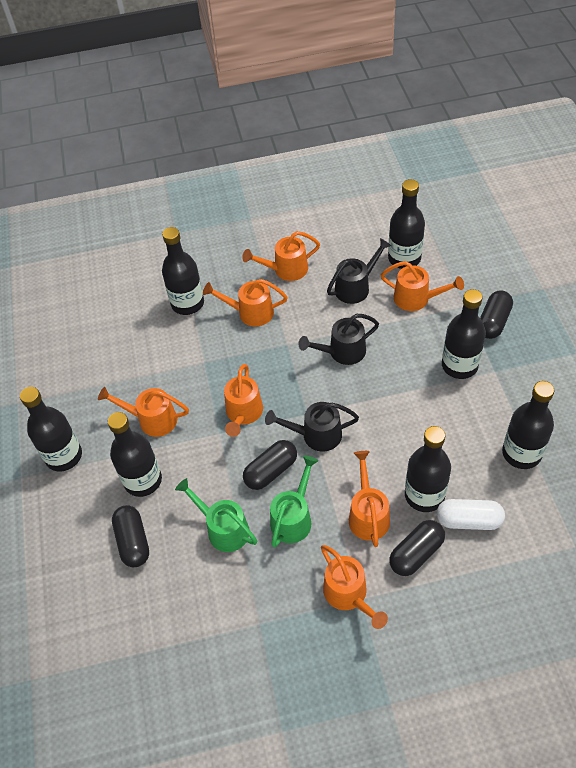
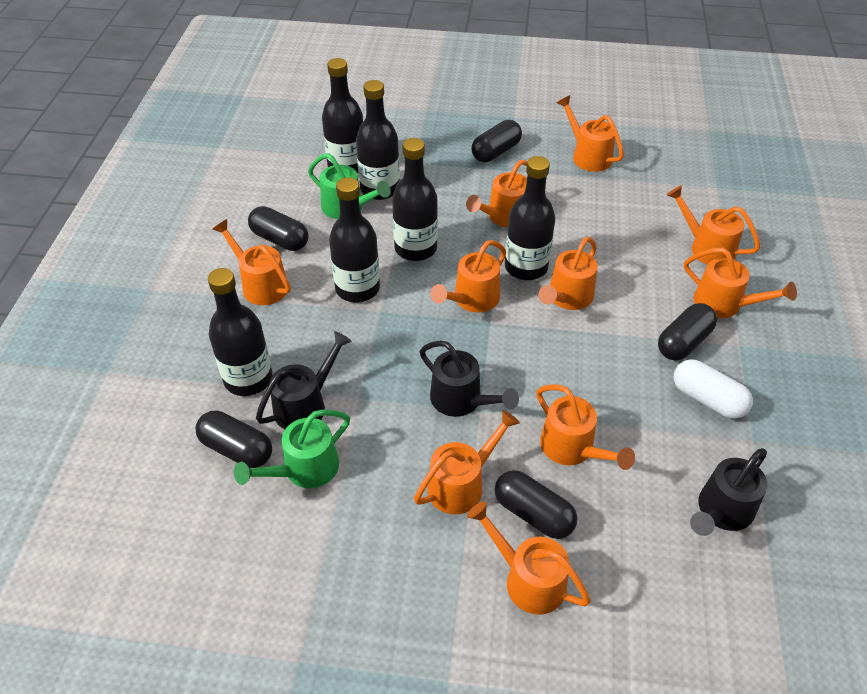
black bottle: [20,387,82,472] [108,412,162,497] [162,227,204,315] [388,179,425,269] [405,426,451,512] [442,289,486,379] [502,381,554,469] = 7 -> [208,268,273,396] [322,58,363,174] [329,177,380,302] [356,80,400,200] [392,138,438,261] [505,156,555,280] = 6
black capsule: [112,505,149,567] [243,440,297,490] [389,520,445,576] [480,291,513,339] = 4 -> [195,410,272,468] [248,206,308,251] [471,120,522,162] [495,470,578,539] [658,303,717,361] = 5
orange watering can: [98,387,189,437] [203,279,288,327] [224,364,263,437] [242,231,320,281] [321,545,388,629] [349,451,390,547] [381,261,464,311] = 7 -> [212,219,291,305] [414,410,520,514] [430,240,506,313] [466,160,527,227] [467,501,591,615] [536,384,635,470] [538,237,598,310] [557,95,624,172] [667,185,760,265] [684,248,797,318] = 10

